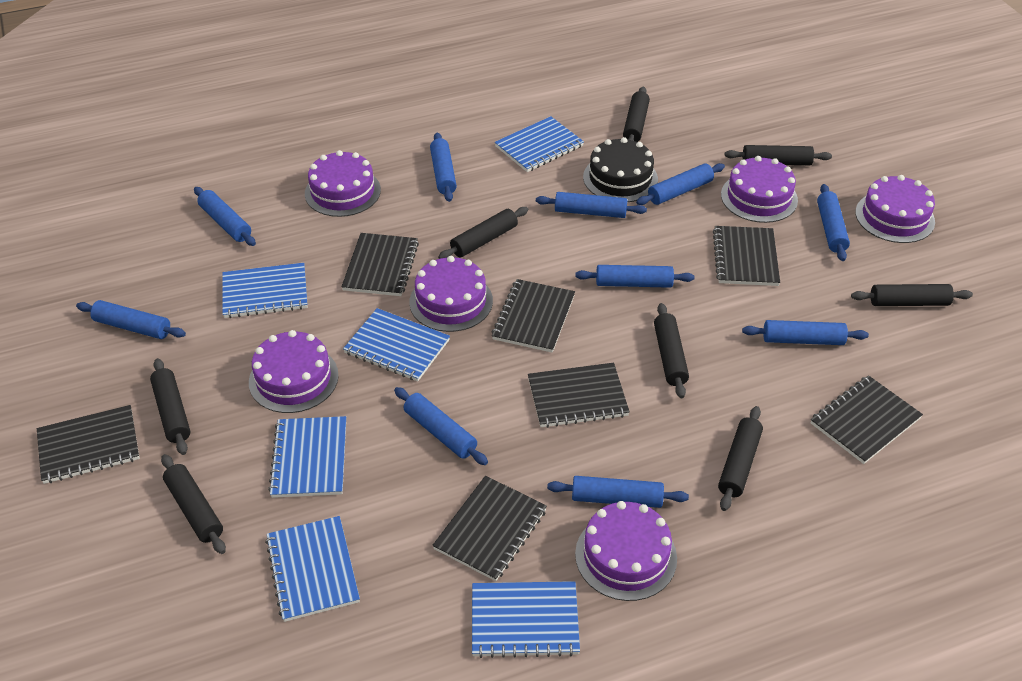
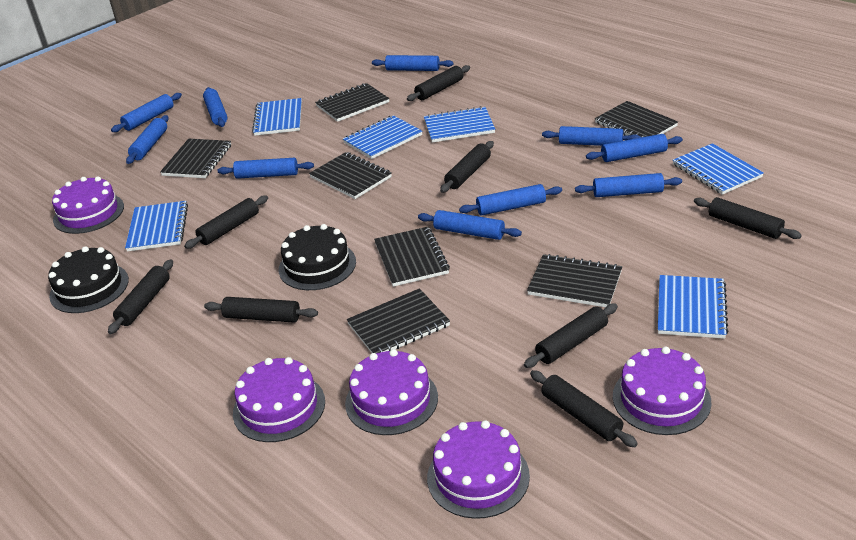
black cake: [583,137,658,202] = 1 -> [48,246,129,313] [279,224,356,290] = 2
purple cake: [249,330,339,413] [305,150,381,217] [409,256,493,332] [575,501,677,601] [721,156,798,223] [855,175,935,243] = 6 -> [52,177,124,234] [233,357,325,442] [345,349,438,435] [427,420,530,519] [613,347,711,435] = 5

